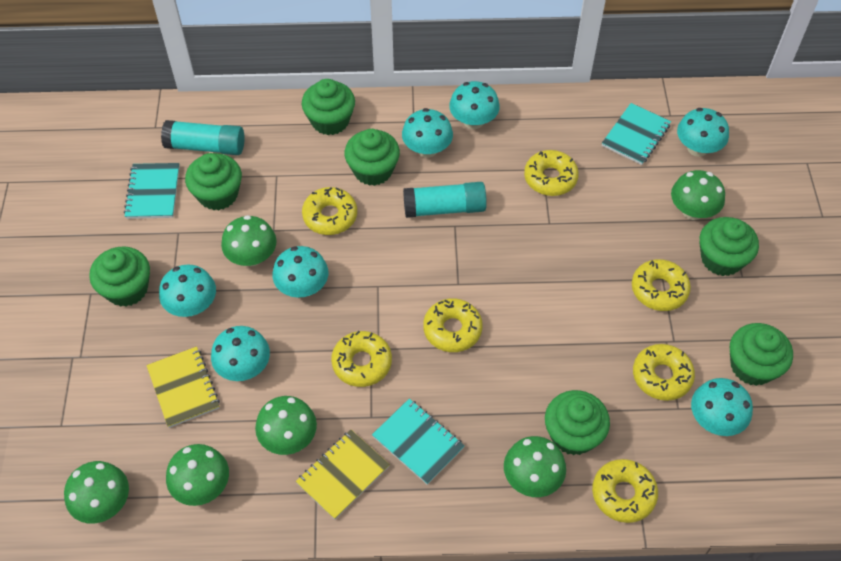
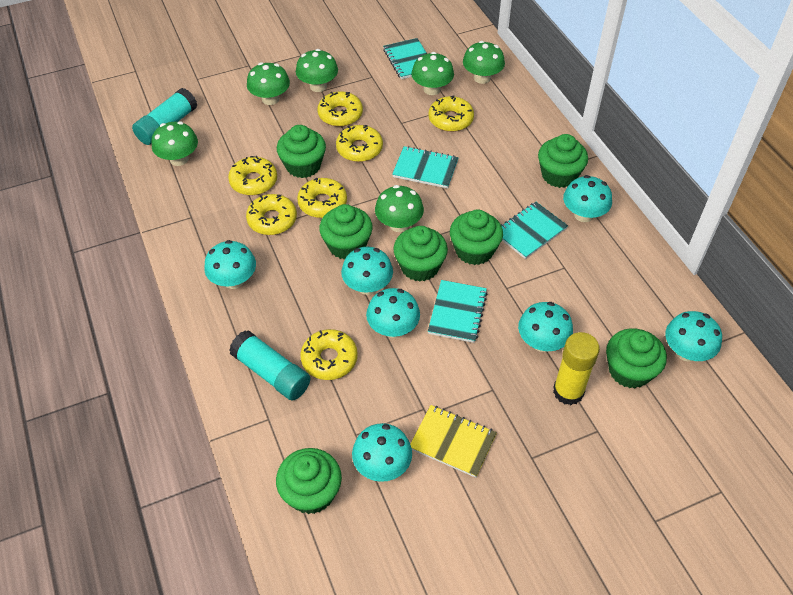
turquoise notebook: [124,163,180,219] [372,399,465,485] [602,103,671,165] = 3 -> [383,38,427,79] [392,146,459,188] [428,280,488,343] [501,202,568,259] = 4
yellow glue stick: none = 0 -> [553,332,600,405] = 1
yellow notebook: [146,346,220,428] [296,430,390,519] = 2 -> [410,405,497,478] = 1

